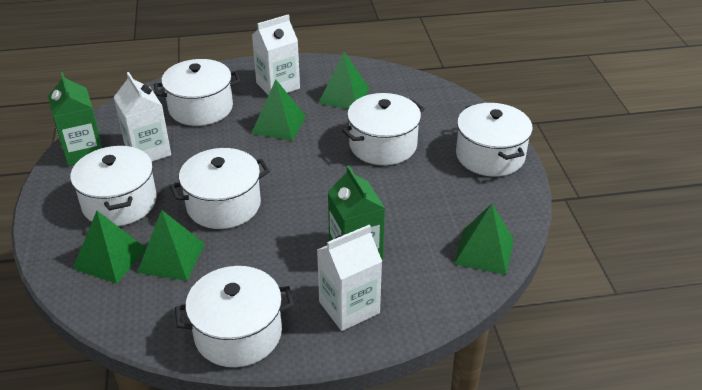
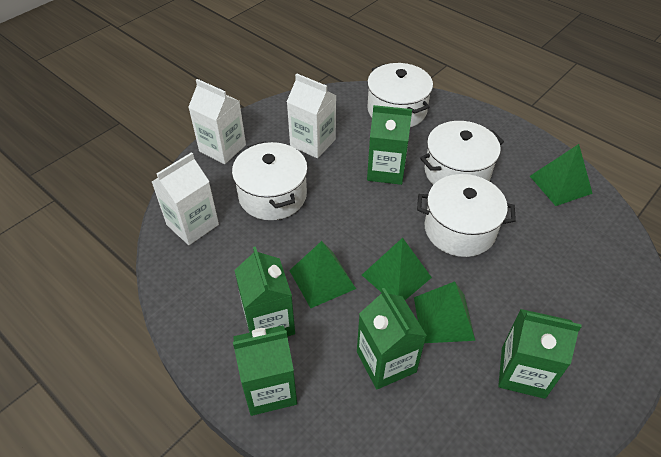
green carton: [48,72,103,166] [328,166,385,260] = 2 -> [233,325,297,416] [235,246,295,337] [357,288,427,389] [367,105,412,185] [498,309,582,399] = 5
green pyramid: [73,211,146,284] [137,210,205,281] [251,80,306,141] [318,52,370,109] [454,204,514,275] = 5 -> [289,241,356,308] [362,238,432,300] [414,281,475,343] [530,144,593,206] = 4
white pot: [70,145,157,226] [154,59,241,126] [170,148,270,229] [175,266,294,367] [342,93,425,165] [456,103,533,177] = 6 -> [232,141,308,220] [367,63,433,127] [417,174,516,257] [420,121,504,185] = 4

